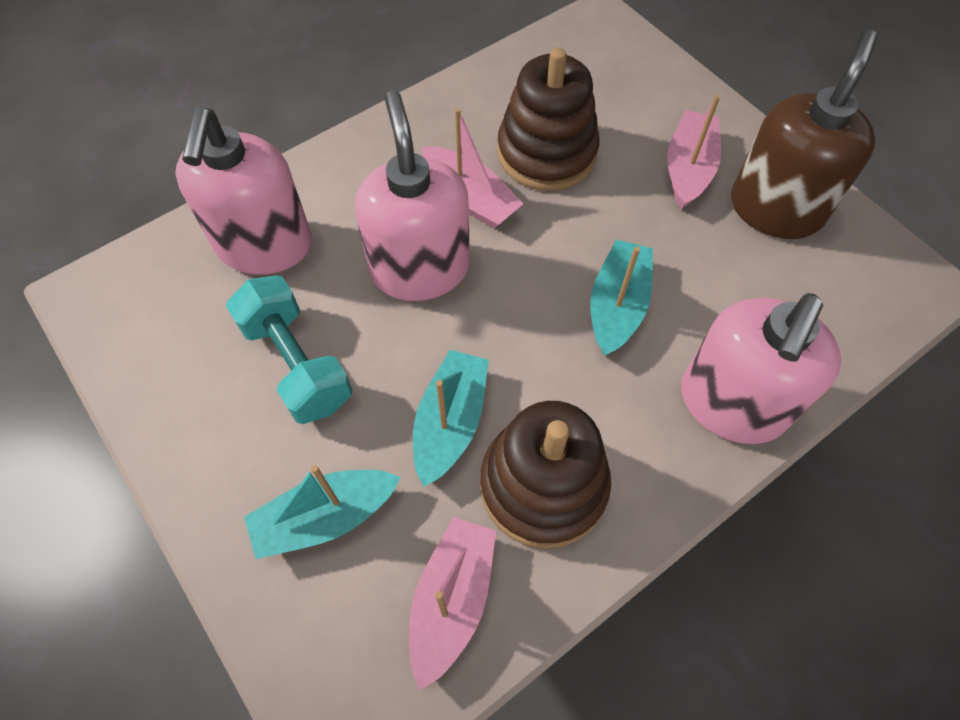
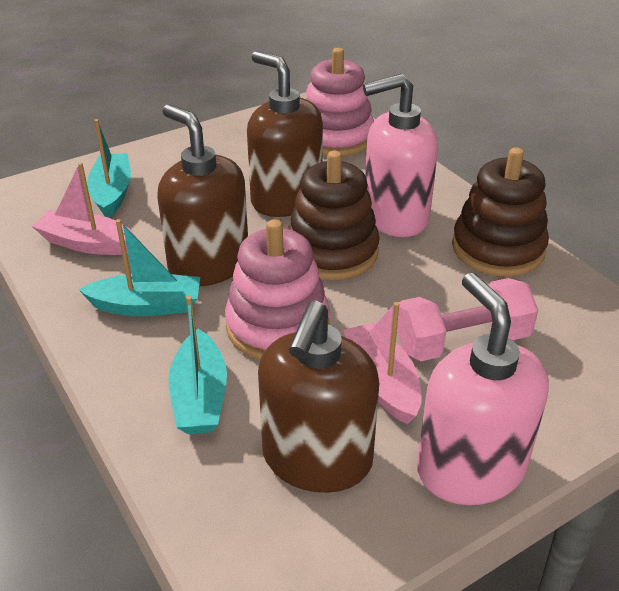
brown soap dispenser: [731,29,877,239] = 1 -> [157,104,248,286] [247,51,323,217] [258,301,379,493] = 3
pink boat: [409,517,496,690] [423,108,523,228] [667,95,721,209] = 3 -> [32,162,137,255] [343,302,422,424] = 2
pink dumbbell: none = 0 -> [397,278,538,361] = 1
pink soap dispenser: [175,107,312,275] [355,90,470,301] [681,293,841,444] = 3 -> [363,74,438,237] [417,273,549,505] = 2
pink stacking toy: none = 0 -> [225,219,330,360] [306,48,374,156] = 2
turquoise dumbbell: [226,276,352,424] = 1 -> none = 0

